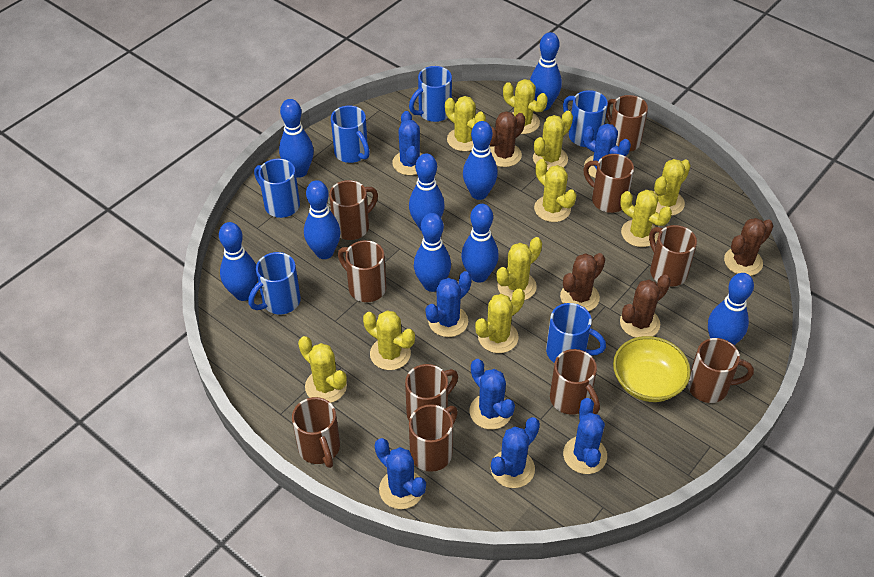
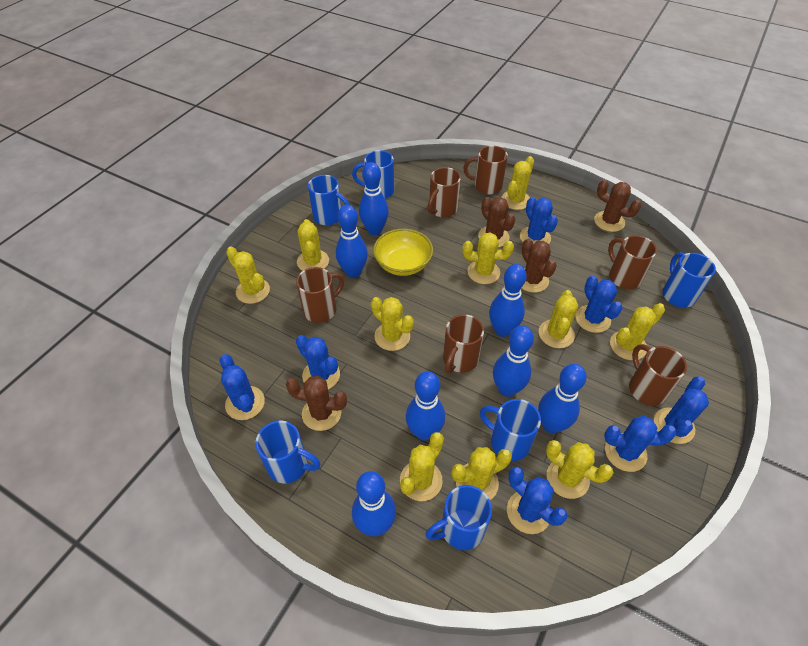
blue bowling pin: [219,222,258,301] [279,99,314,178] [304,180,341,259] [409,153,445,230] [414,213,451,292] [461,204,499,283] [463,121,498,200] [530,32,562,110] [708,273,754,345] = 9 -> [336,205,368,278] [352,471,396,536] [359,162,389,235] [406,371,445,441] [489,264,527,337] [493,326,534,397] [538,364,587,433] = 7
brown mug: [292,397,340,468] [329,180,378,240] [338,240,386,302] [405,364,458,420] [409,404,458,472] [550,349,600,415] [583,154,634,213] [606,95,648,152] [649,225,697,287] [687,338,754,403] = 10 -> [296,267,344,323] [428,167,461,218] [443,314,484,374] [463,145,508,194] [608,235,657,289] [629,344,687,406] = 6

